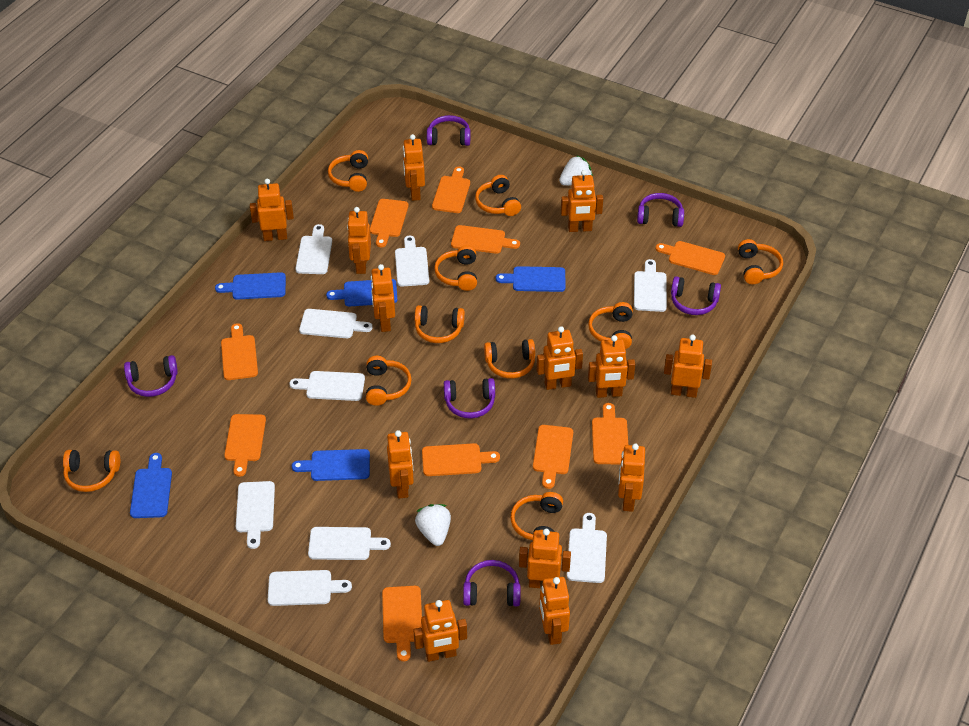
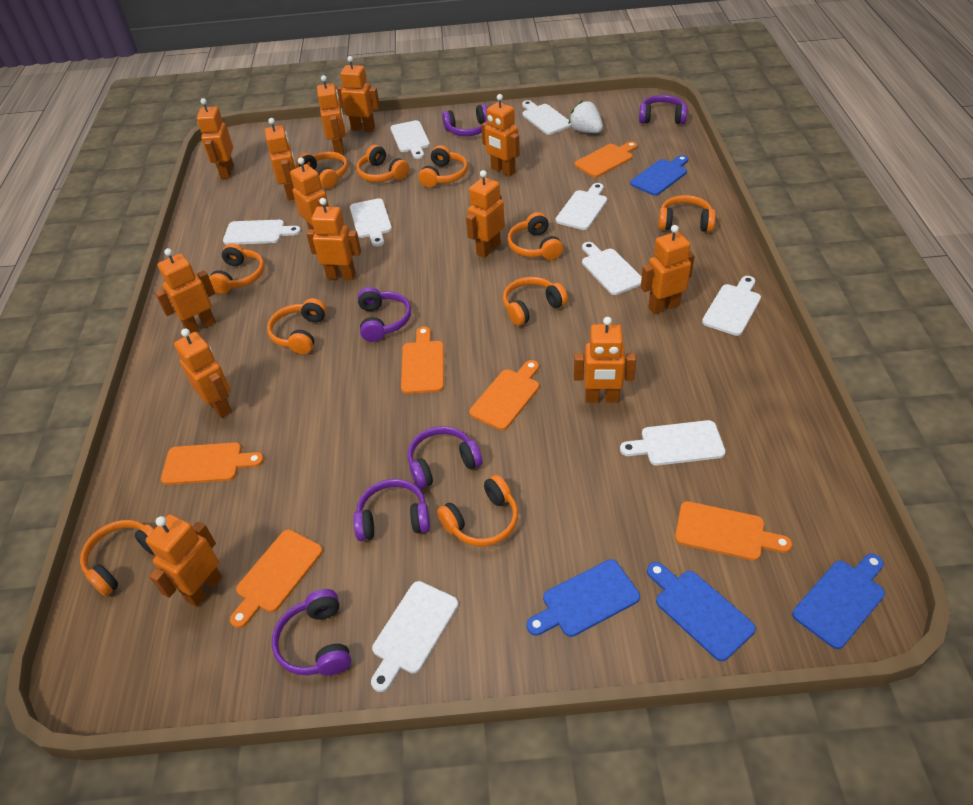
blue cutting board: [130,453,172,518] [215,272,286,300] [292,449,370,481] [326,279,397,307] [496,266,565,292] = 5 -> [526,559,640,637] [630,155,688,196] [647,562,756,661] [792,554,885,649] = 4
orange cutting board: [221,323,258,380] [224,414,266,477] [370,199,409,247] [382,586,422,661] [422,443,500,476] [432,166,470,213] [451,225,520,254] [533,425,573,489] [592,403,628,464] [655,241,725,275] = 10 -> [161,442,264,485] [230,530,323,628] [401,326,444,394] [469,360,539,430] [575,141,637,178] [675,501,792,561] = 6
white strawberry: [415,504,451,546] [559,155,593,186] = 2 -> [568,100,603,133] = 1

